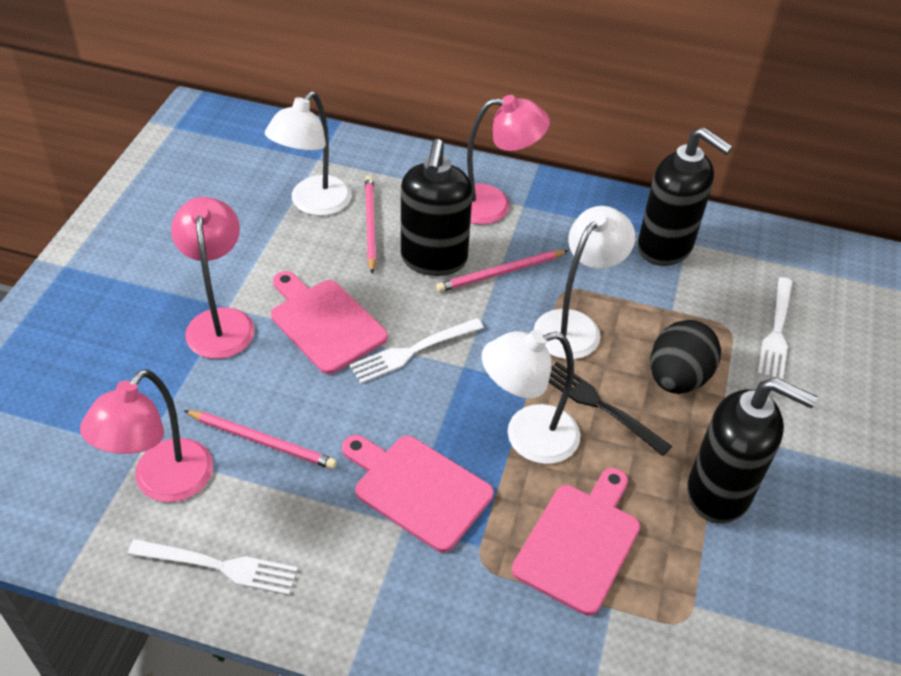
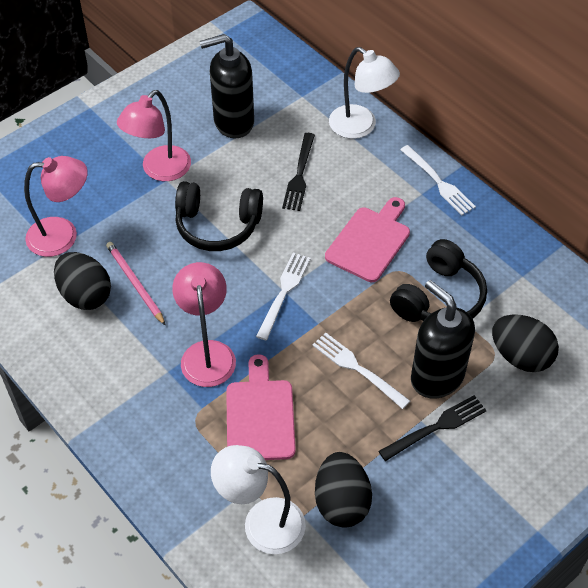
black egg: [650,320,721,394] = 1 -> [54,252,111,310] [315,452,372,528] [492,314,559,372] = 3
black fork: [549,362,672,456] = 1 -> [282,133,315,211] [379,395,487,461] = 2
black headphones: none = 0 -> [175,181,263,251] [390,239,487,322] = 2
black soap dispenser: [401,139,473,276] [637,127,733,266] [687,378,817,524] = 3 -> [200,34,254,138] [411,280,475,398] = 2
pink cutting board: [271,271,388,374] [342,435,494,553] [512,468,640,616] = 3 -> [226,354,296,460] [325,197,410,282] = 2
pink pencil: [184,410,337,469] [365,176,376,274] [436,250,569,292] = 3 -> [106,242,166,326] = 1
white lamp: [265,91,352,216] [482,330,580,464] [533,206,635,359] = 3 -> [211,445,306,554] [329,47,400,139] = 2

